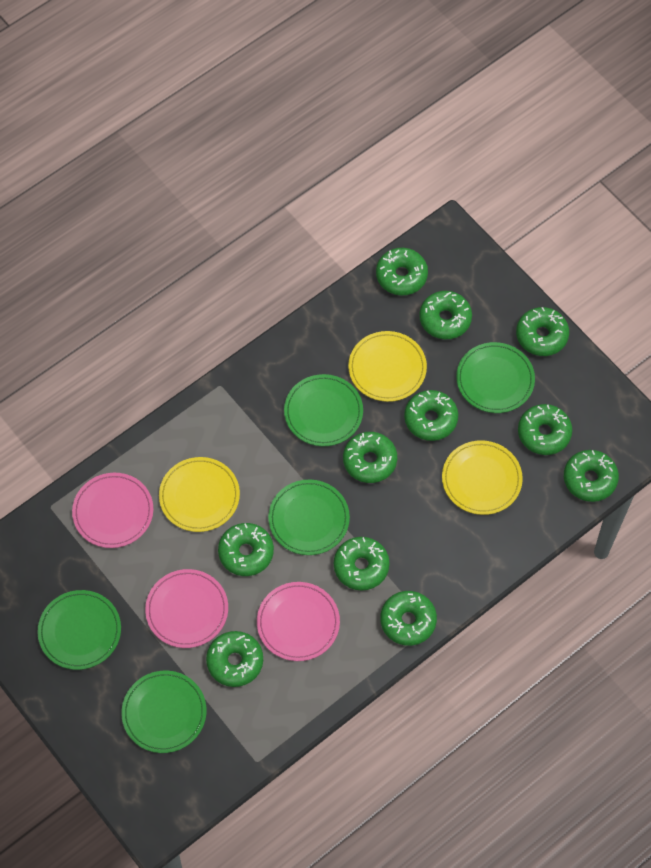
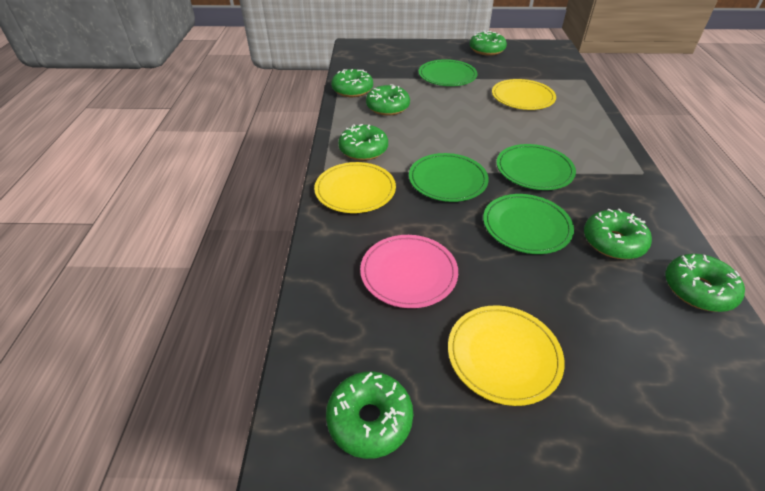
green donut: [206,631,263,687] [218,523,274,576] [334,537,390,591] [343,432,397,483] [376,248,428,295] [380,591,437,646] [404,390,458,441] [419,291,472,339] [516,307,569,356] [518,404,572,455] [564,450,619,502] = 11 -> [326,371,413,459] [331,69,373,97] [338,124,388,161] [366,84,410,116] [470,31,507,56] [584,209,652,259] [665,254,745,312] = 7
green plate: [37,590,121,670] [121,671,206,753] [268,479,350,555] [284,374,363,446] [456,342,535,413] = 5 -> [409,153,489,202] [418,59,477,86] [483,194,574,254] [496,144,576,190] = 4
pink plate: [72,473,153,548] [145,569,228,648] [257,582,340,661] = 3 -> [360,235,458,308] = 1

